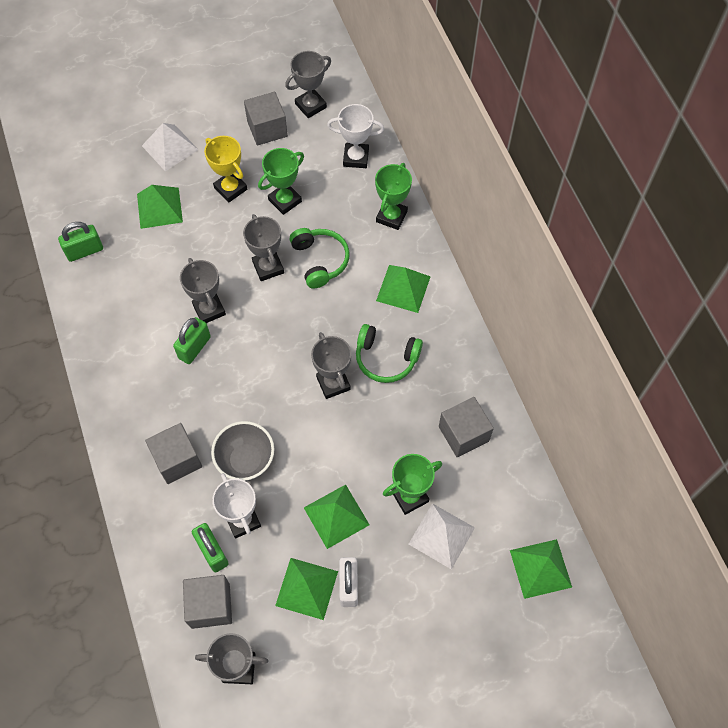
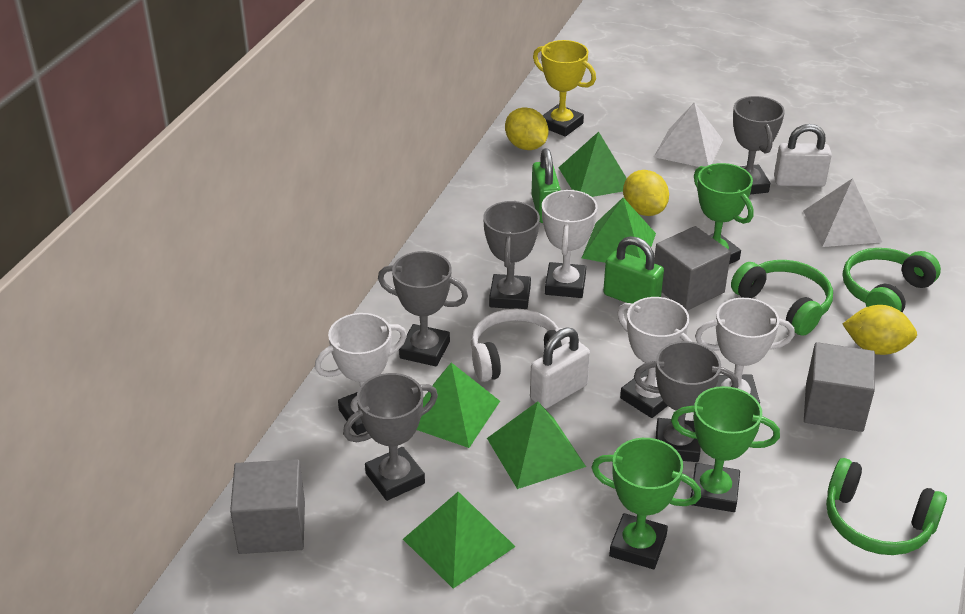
green headphones: [290,228,350,289] [356,324,423,383] = 2 -> [731,260,833,336] [826,458,947,555] [843,248,941,312] = 3
green padlock: [58,222,103,262] [173,317,211,364] [192,523,229,572] = 3 -> [531,148,561,223] [603,236,664,303] = 2
grey bowl: [211,421,274,481] = 1 -> none = 0
grey cube: [145,423,202,484] [183,575,232,629] [244,92,288,146] [439,397,494,457] = 4 -> [230,459,305,554] [654,226,731,311] [804,342,875,432] = 3
white headphones: none = 0 -> [471,308,570,382] = 1
white padlock: [339,557,358,607] = 1 -> [530,327,590,409] [774,124,832,187] = 2
white trophy: [212,473,261,539] [327,104,384,168] = 2 -> [315,313,407,435] [542,190,598,298] [617,297,692,418] [695,298,795,404] = 4
yellow lemon: none = 0 -> [505,107,549,150] [623,170,669,216] [843,305,917,355] = 3

